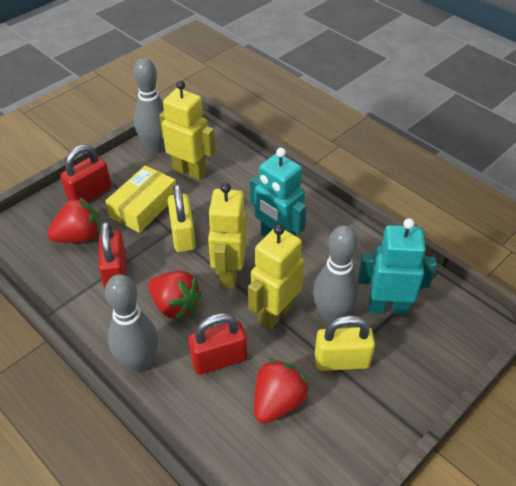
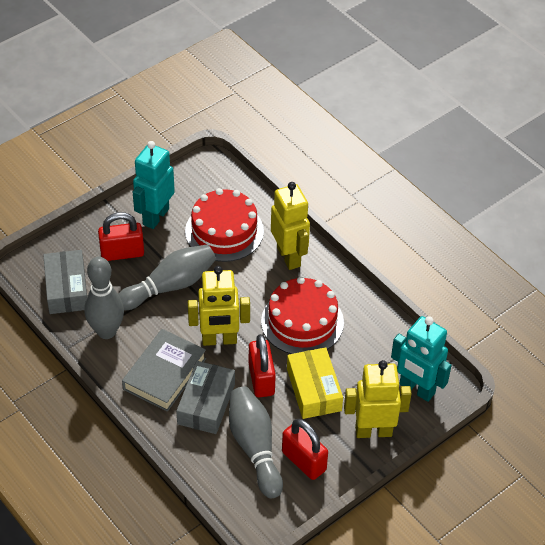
grey book: none = 0 -> [122,329,206,412] = 1
grey box: none = 0 -> [43,250,87,314] [176,361,235,434] = 2
red cake: none = 0 -> [185,188,264,262] [261,277,344,354] = 2
red strawberry: [47,197,100,243] [148,271,202,320] [254,359,309,424] = 3 -> none = 0
yellow padlock: [168,184,196,252] [315,315,375,371] = 2 -> none = 0

